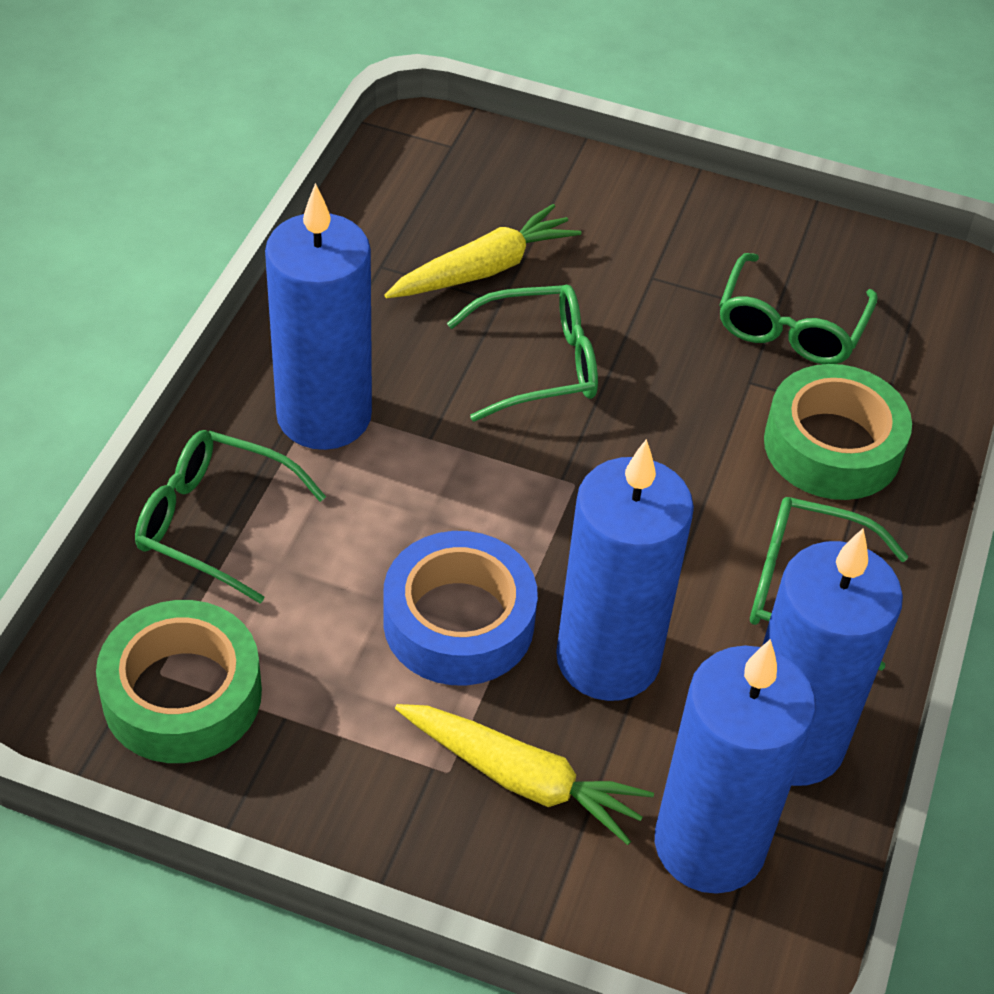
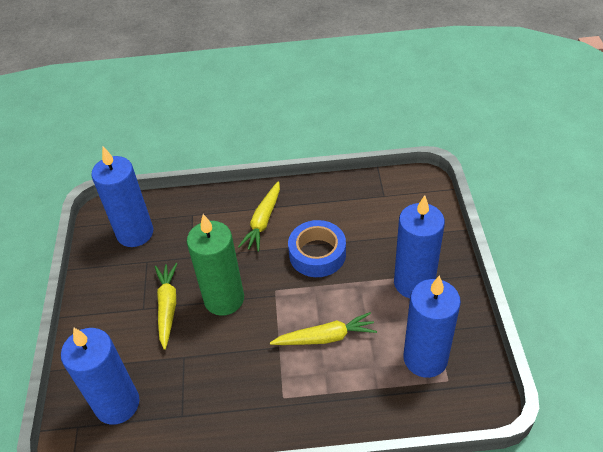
green candle: none = 0 -> [187,214,244,316] = 1
green glasses: [135,430,326,604] [447,285,598,422] [719,253,878,364] [750,497,909,671] = 4 -> none = 0
green tape: [96,600,262,763] [764,364,912,500] = 2 -> none = 0
yellow carrot: [384,204,581,298] [395,704,654,845] = 2 -> [154,263,177,350] [238,181,280,252] [270,312,377,345] = 3

